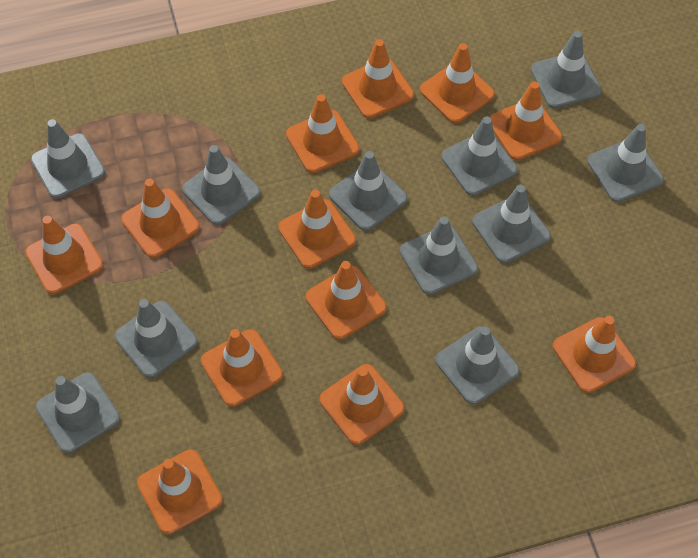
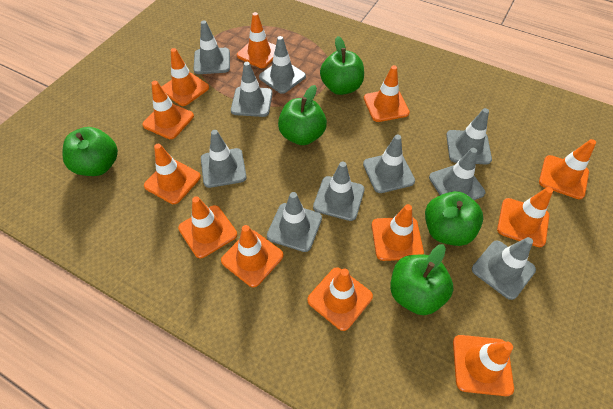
green apple: none = 0 -> [62,127,118,176] [278,85,327,145] [320,36,364,95] [390,244,453,315] [425,191,483,246] = 5
grey traffic cone: [31,119,105,199] [36,373,120,453] [114,299,198,378] [182,145,260,225] [329,151,407,231] [400,216,478,295] [435,326,520,405] [442,117,518,196] [472,184,551,263] [531,31,602,109] [587,124,664,202] = 11 -> [193,20,230,74] [201,130,247,188] [231,62,273,117] [259,36,306,94] [267,192,322,252] [313,162,365,221] [363,135,415,193] [429,148,485,200] [446,108,492,164] [472,237,536,300] = 10

